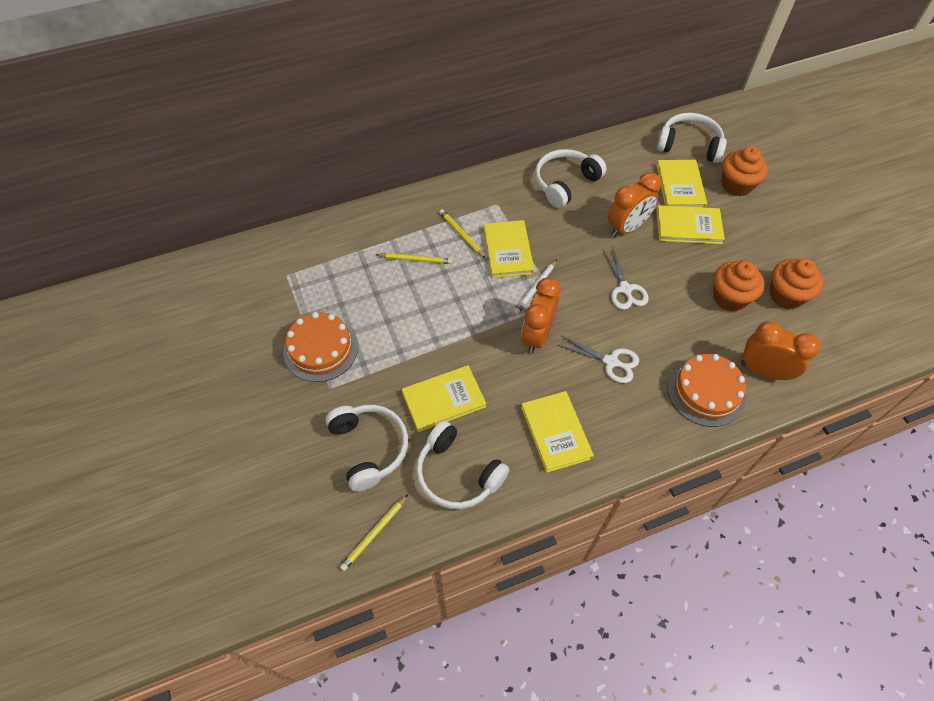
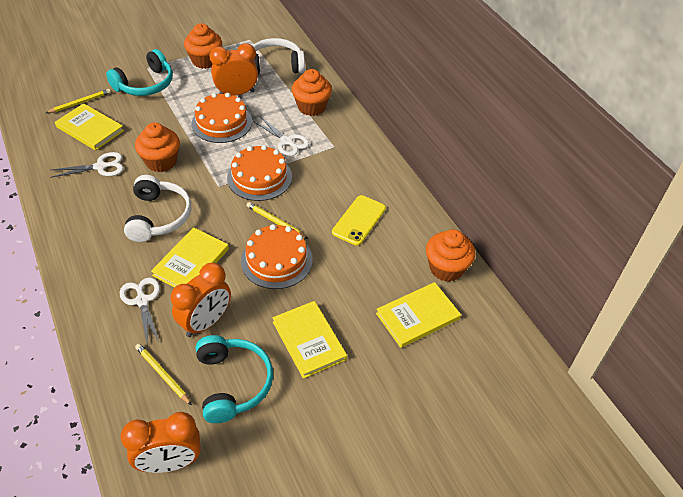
orange cake: [283,312,358,382] [667,354,746,427] = 2 -> [192,93,252,143] [227,145,292,201] [241,224,313,289] = 3
orange cupcake: [713,261,764,312] [722,146,768,196] [769,258,823,309] = 3 -> [135,123,180,172] [184,23,222,69] [292,69,332,116] [426,229,475,282] = 4
turquoise headphones: none = 0 -> [106,49,173,96] [196,335,273,423] = 2
white headphones: [325,405,408,492] [416,421,510,509] [535,149,607,208] [657,113,727,163] = 4 -> [124,175,191,242] [253,38,305,75] = 2
white pencil: [514,259,557,314] = 1 -> none = 0
white scissors: [557,336,639,383] [603,248,649,310] = 2 -> [50,152,124,178] [120,278,160,345] [253,116,309,156] = 3
yellow book: [402,365,486,432] [484,220,534,278] [521,391,594,473] [656,160,707,208] [656,205,725,244] = 5 -> [55,103,124,151] [151,227,229,288] [272,301,347,379] [376,282,461,348] = 4
yellow phone: none = 0 -> [332,195,386,246] = 1

